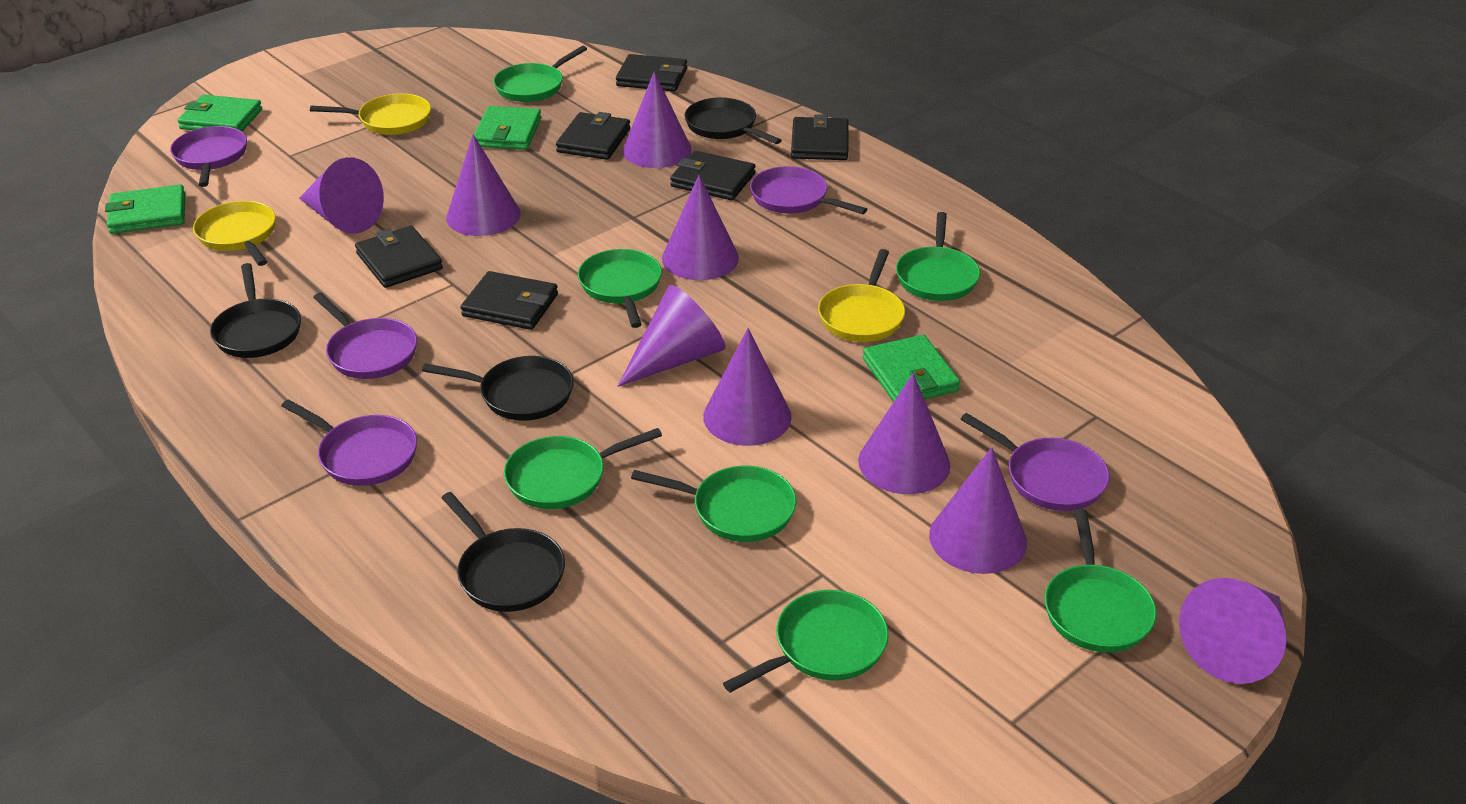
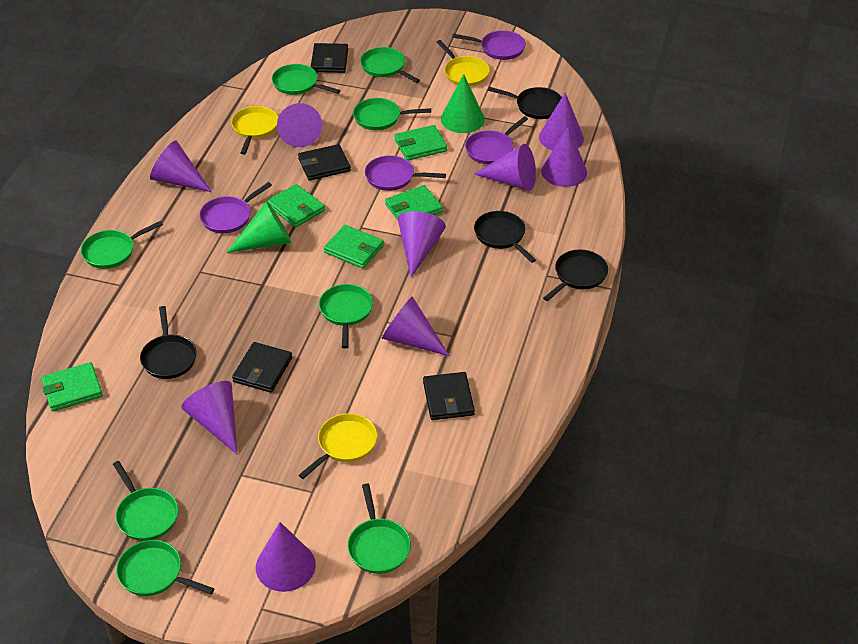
black wallet: [355,226,443,288] [460,271,558,330] [556,112,630,160] [616,54,687,91] [670,151,755,200] [791,114,849,160] = 6 -> [232,342,292,393] [298,144,351,181] [311,43,348,73] [423,372,475,420] = 4
green cone: none = 0 -> [226,201,292,253] [441,74,485,133] = 2
green pan: [493,46,587,102] [504,428,662,509] [578,249,662,328] [631,466,796,542] [723,590,889,693] [896,212,980,301] [1044,509,1157,652] = 7 -> [81,221,163,269] [113,461,178,541] [116,540,215,596] [272,64,340,95] [319,284,373,349] [347,484,411,574] [353,98,431,130] [360,47,420,83] = 8
green wallet: [105,184,185,234] [177,95,262,131] [474,106,541,150] [863,335,960,402] = 4 -> [41,362,103,412] [267,184,325,228] [324,225,384,268] [385,185,443,220] [395,125,447,161] = 5
purple pan: [170,126,247,187] [281,399,417,486] [313,293,417,379] [750,166,867,214] [960,413,1110,511] = 5 -> [199,182,272,233] [365,155,446,191] [452,30,526,60] [465,116,528,164] = 4

